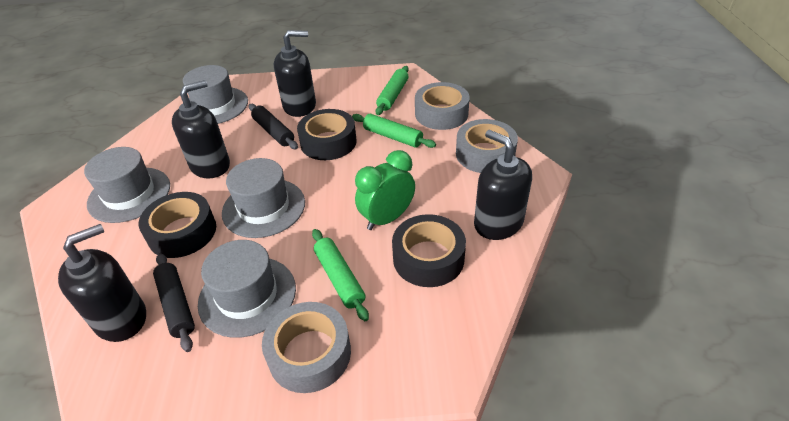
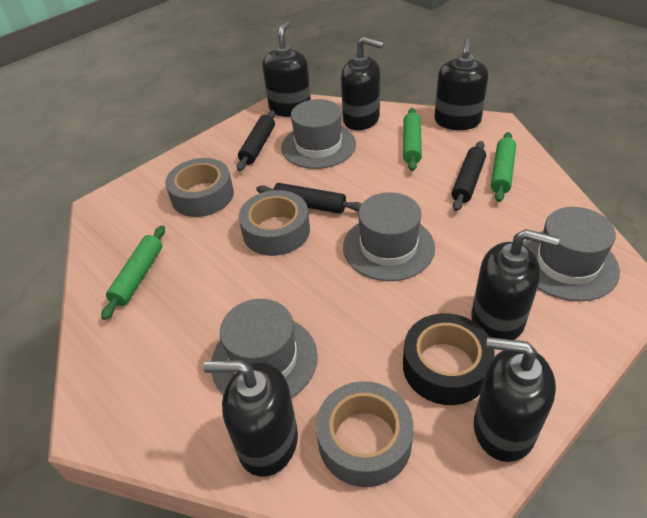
black rolling pin: [153,253,195,352] [249,104,298,149] = 2 -> [237,110,275,171] [256,183,362,214] [452,141,486,211] = 3
black soap dispenser: [58,224,146,342] [172,80,230,178] [274,30,316,117] [474,130,532,240] = 4 -> [203,360,298,477] [262,21,311,117] [341,37,384,130] [434,38,488,130] [472,229,559,340] [474,337,556,462] = 6
black tape: [139,192,216,258] [297,109,357,160] [392,214,466,287] = 3 -> [403,313,495,405] = 1
green clock: [355,150,415,230] = 1 -> none = 0

